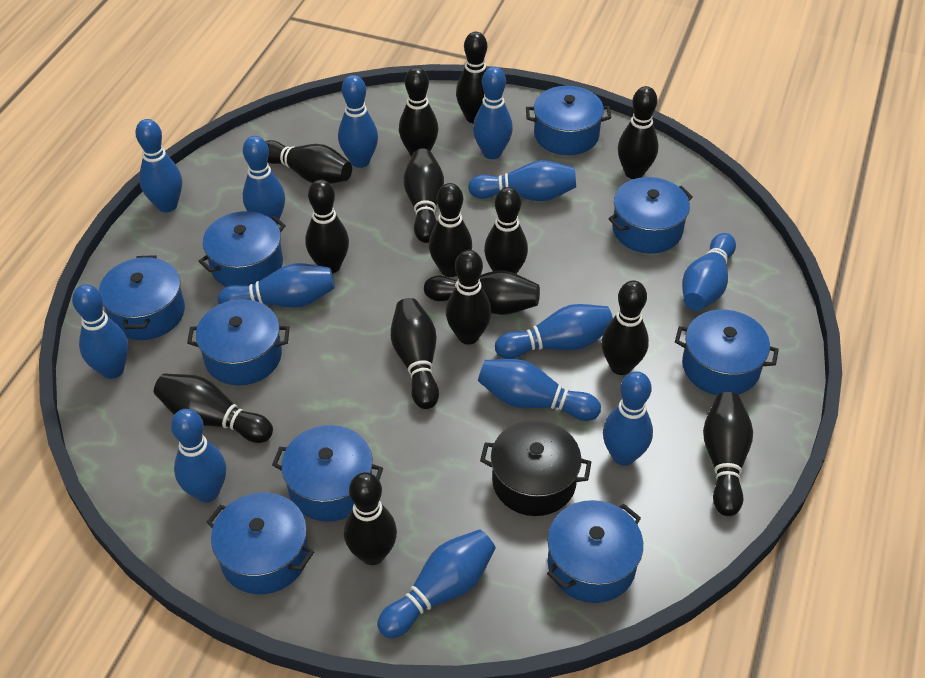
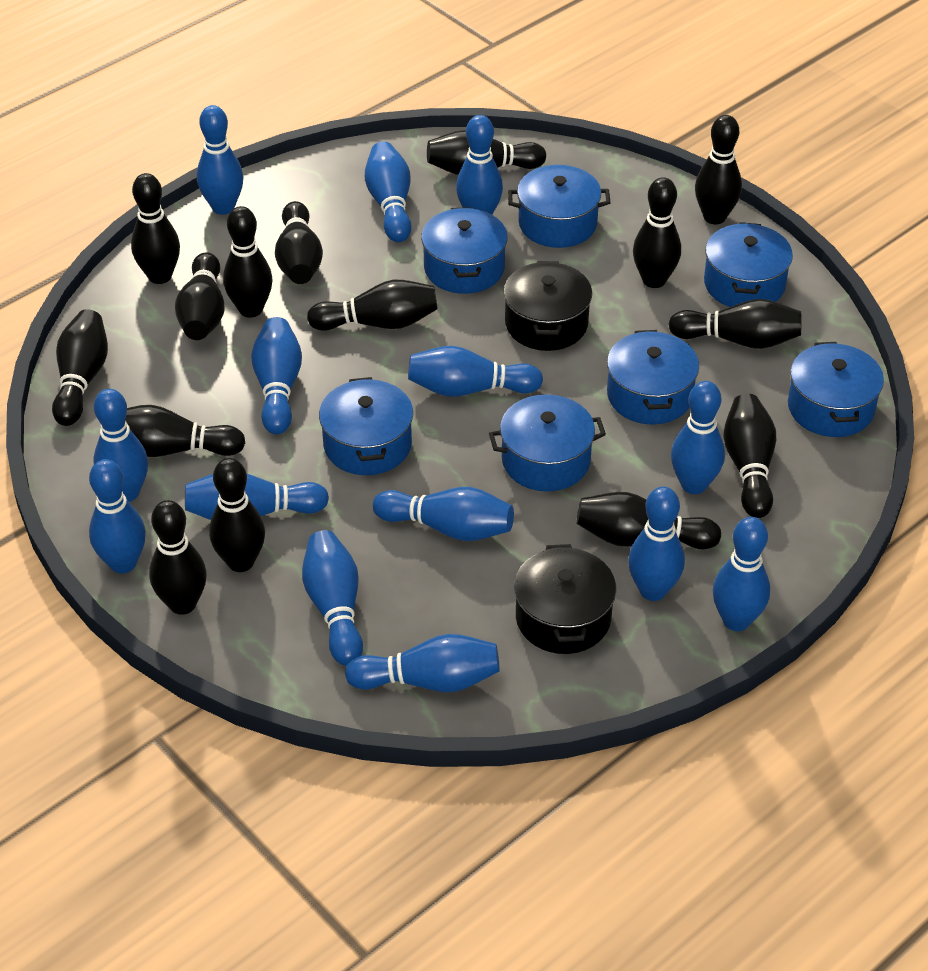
black pot: [480,420,591,516] = 1 -> [503,261,592,351] [514,544,616,654] = 2
blue bowling pin: [72,284,129,379] [135,119,182,212] [171,409,226,502] [218,263,335,308] [243,136,285,224] [338,75,378,168] [377,529,496,638] [468,160,576,201] [473,67,513,159] [478,359,601,421] [495,304,613,359] [603,371,653,466] [682,233,736,311] = 13 -> [89,459,146,574] [94,389,148,502] [185,474,329,520] [197,105,243,215] [251,317,302,435] [302,530,363,666] [345,634,499,692] [365,141,411,242] [373,487,514,541] [408,346,543,397] [456,115,503,214] [628,487,685,601] [671,381,725,494] [713,517,770,631] = 14
blue pot: [99,255,185,340] [187,299,290,385] [198,211,286,287] [207,493,314,594] [272,425,383,522] [526,86,611,155] [547,500,643,603] [608,177,693,254] [675,310,779,395] = 9 -> [319,377,413,475] [421,207,507,294] [489,394,606,491] [508,165,610,248] [607,330,699,424] [704,222,793,307] [788,342,884,437] = 7

